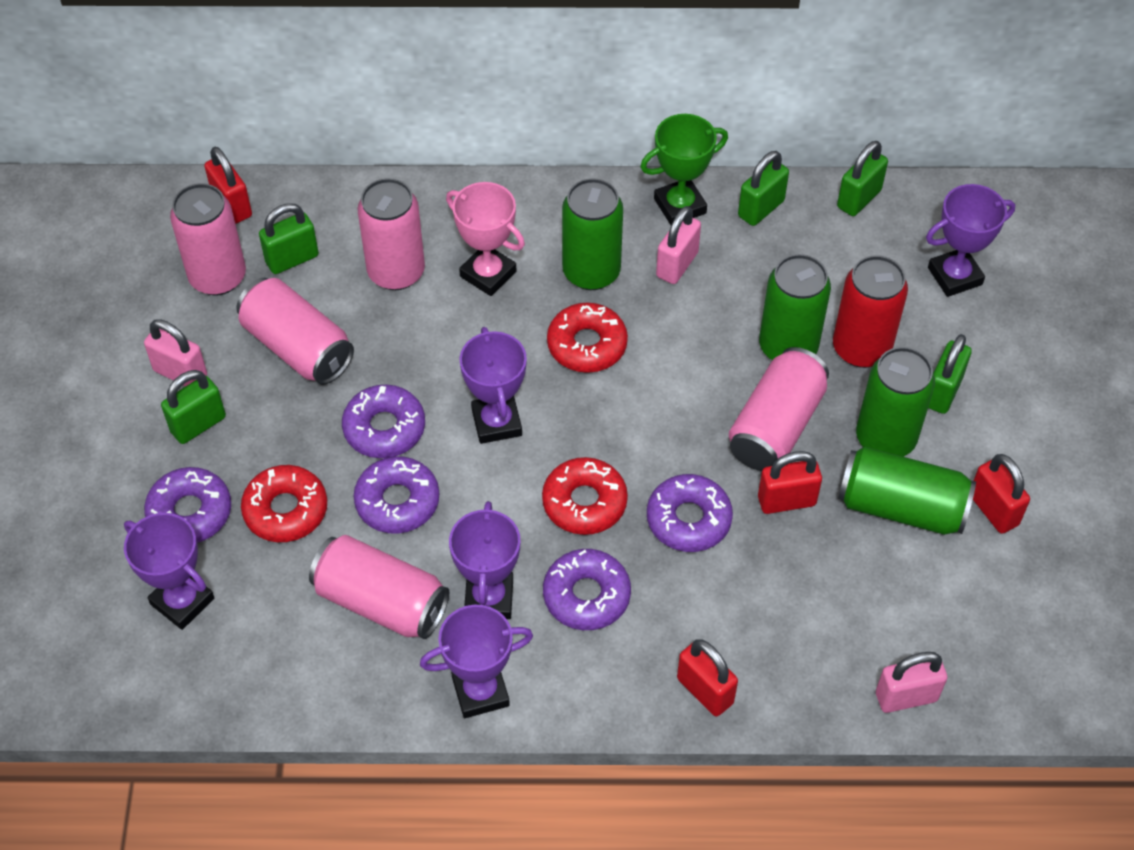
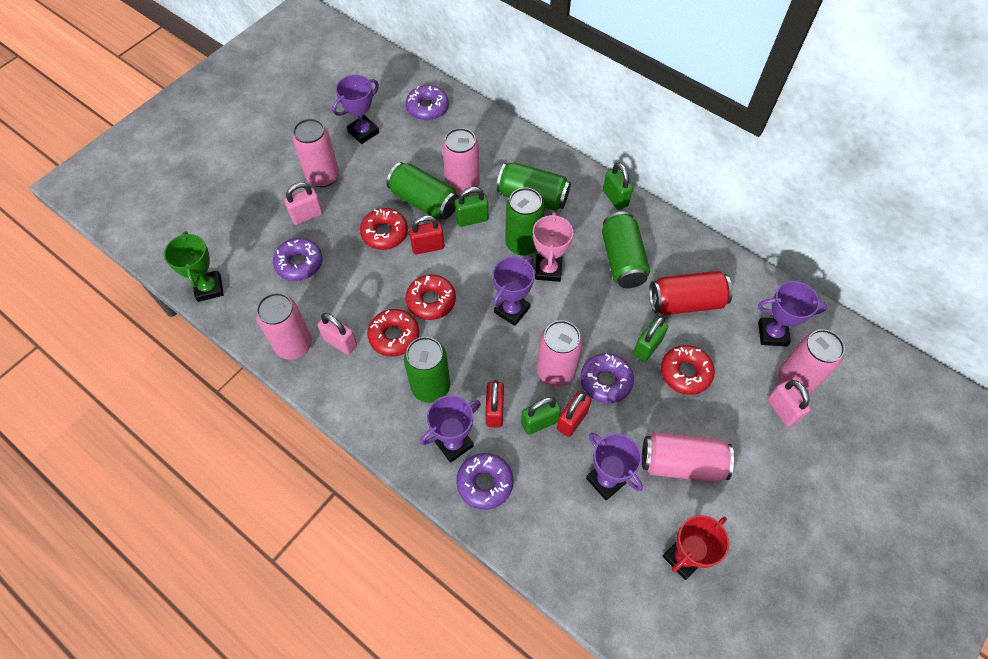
green can: [562,178,623,290] [759,254,831,360] [838,446,976,535] [856,347,935,457] = 4 -> [387,162,459,220] [404,337,450,403] [496,162,571,211] [505,188,544,256] [602,212,650,288] = 5
green padlock: [161,370,226,444] [259,203,319,274] [738,151,789,226] [837,141,888,216] [928,334,972,414] = 5 -> [455,187,488,227] [521,397,561,435] [603,162,633,210] [633,316,668,362] = 4
pink can: [170,183,246,295] [237,278,354,385] [309,535,449,639] [357,178,425,290] [729,347,829,471] = 5 -> [256,293,312,360] [292,118,339,187] [442,128,480,196] [537,320,583,387] [642,432,734,482] [778,329,845,395] = 6
purple donut: [144,467,231,543] [342,384,425,458] [354,456,439,534] [543,549,631,630] [647,474,733,552] = 5 -> [273,238,323,281] [406,85,449,121] [456,453,513,510] [580,353,634,403] = 4
red donut: [241,465,327,542] [542,457,628,535] [547,303,628,373] = 3 -> [360,208,408,250] [367,309,419,356] [405,274,456,320] [661,345,715,395] = 4
red padlock: [204,147,252,224] [677,639,738,717] [758,451,822,514] [973,454,1030,534] = 4 -> [409,215,444,254] [486,380,504,428] [557,391,591,437] = 3
red trophy: none = 0 -> [663,515,729,580] = 1

